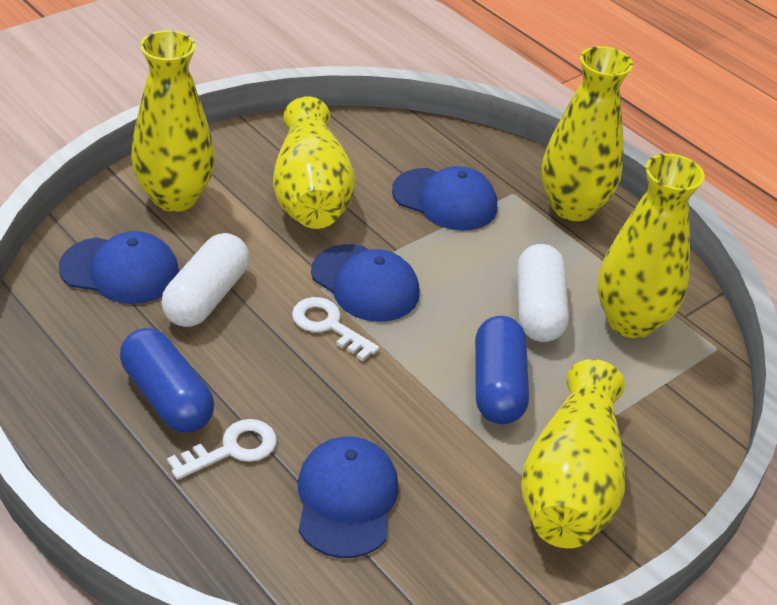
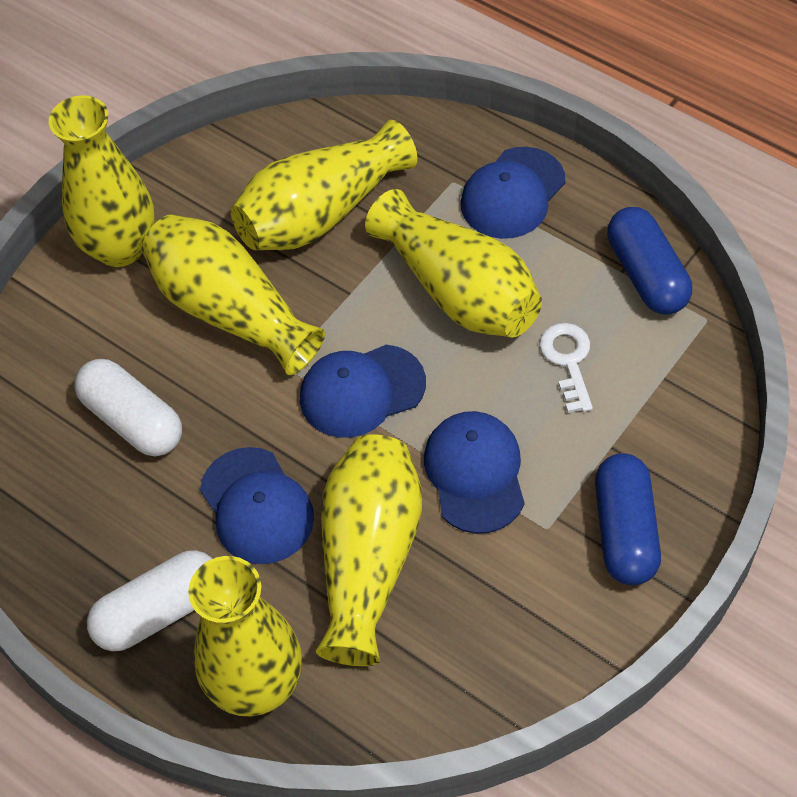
white key: [167,419,277,480] [292,297,379,361] = 2 -> [539,323,593,413] = 1
yellow vase: [131,30,215,212] [273,96,355,229] [521,359,625,548] [541,46,633,221] [598,154,705,338] = 5 -> [49,95,154,267] [142,214,325,375] [188,556,302,716] [231,120,417,250] [316,434,422,666] [365,189,542,338] = 6

